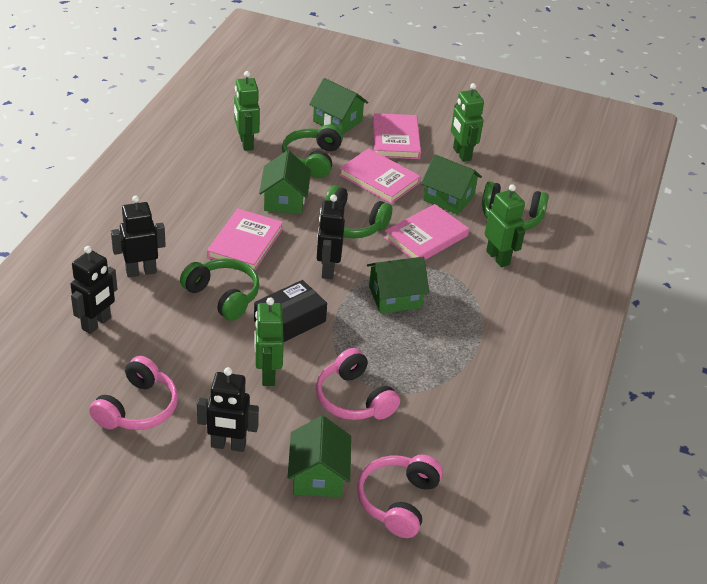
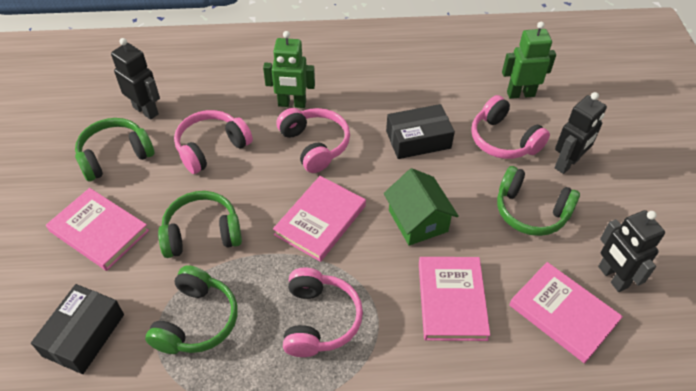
black box: [254,280,327,342] = 1 -> [31,284,124,374] [386,104,455,159] = 2
black robot: [71,246,117,334] [111,195,166,278] [197,367,259,452] [317,195,345,279] = 4 -> [111,38,160,120] [555,92,607,174] [598,210,665,292] = 3
green house: [259,150,311,214] [288,416,351,497] [309,78,369,134] [367,257,429,314] [421,154,482,215] = 5 -> [384,168,459,246] = 1
green robot: [234,71,260,151] [254,297,284,386] [451,83,484,162] [484,184,525,267] = 4 -> [263,31,315,108] [502,22,556,99] = 2
pink headphones: [89,356,178,430] [316,348,400,420] [357,455,443,538] = 3 -> [174,110,253,174] [276,108,350,173] [283,267,363,357] [471,95,550,159] = 4

